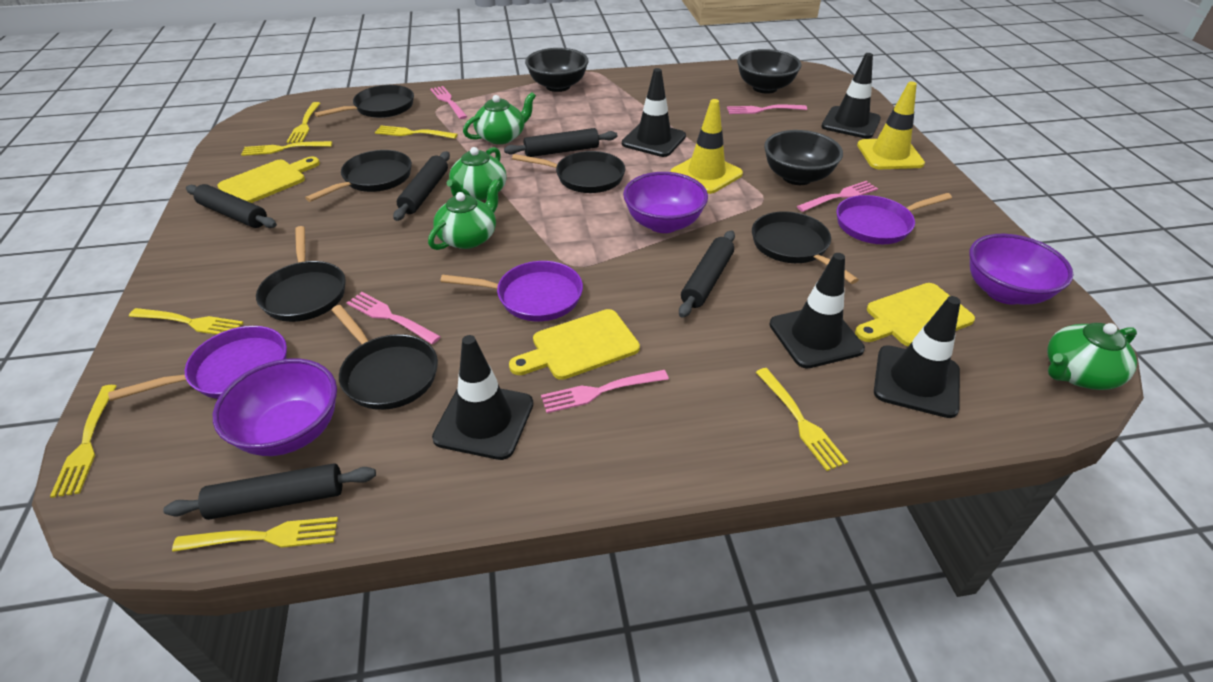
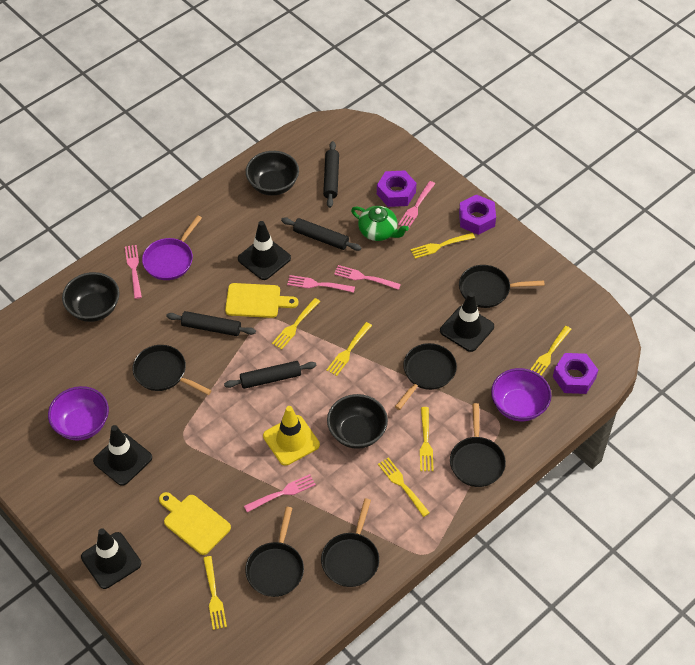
black rolling pin: [163,463,376,520] [186,184,277,228] [393,151,450,221] [504,128,617,157] [679,230,735,318] = 5 -> [166,311,256,336] [224,361,317,389] [281,217,361,251] [323,141,339,208] = 4
black traffic cone: [432,335,533,460] [622,68,686,157] [769,253,865,368] [821,53,881,139] [874,296,961,418] = 5 -> [81,528,141,589] [93,425,152,486] [238,221,291,280] [440,292,494,352] = 4
green teapot: [428,179,500,250] [446,147,507,201] [463,92,536,144] [1047,323,1137,390] = 4 -> [351,206,409,241] = 1
purple bowl: [213,359,337,456] [623,172,708,233] [969,234,1073,305] = 3 -> [48,386,109,440] [491,368,551,421] = 2
purple nut: none = 0 -> [377,170,417,207] [459,194,496,235] [553,353,598,394] = 3
purple pan: [108,326,287,401] [440,261,583,321] [837,193,952,244] = 3 -> [142,215,202,280] = 1
yellow cutting board: [217,157,320,203] [509,309,640,380] [855,283,975,346] = 3 -> [159,492,231,555] [225,283,299,318] = 2
yellow traffic cone: [671,99,743,194] [857,81,925,169] = 2 -> [263,406,320,466] = 1

